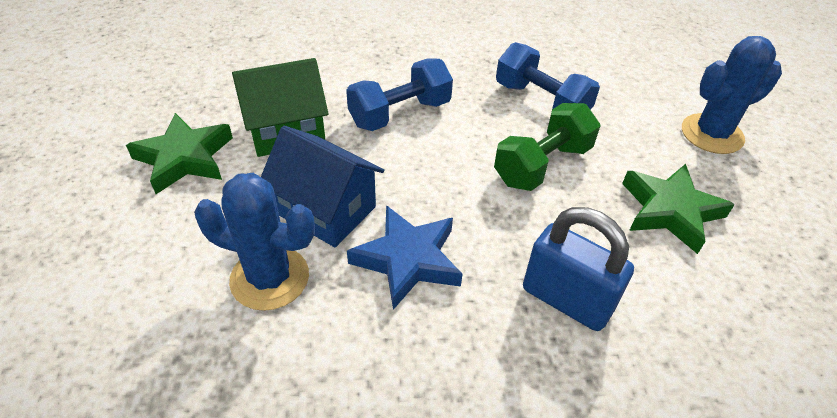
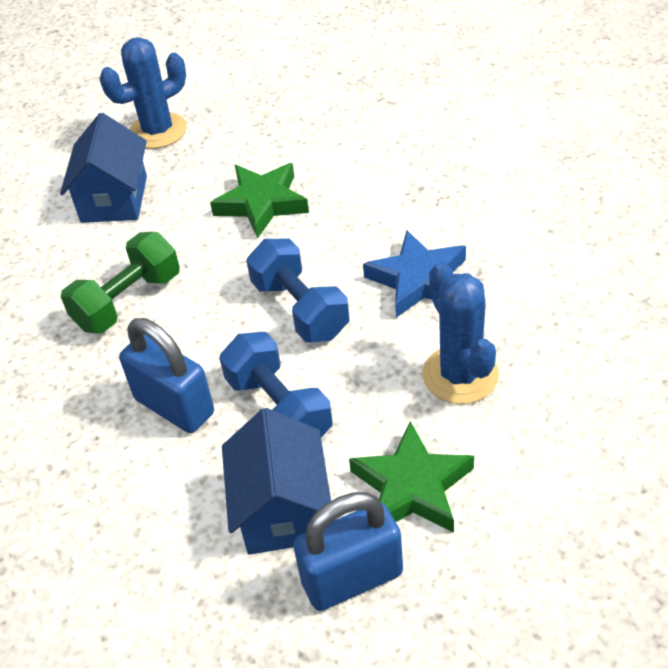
blue house: [261,126,384,247] = 1 -> [60,113,147,223] [222,408,331,555] = 2
blue padlock: [523,207,634,331] = 1 -> [119,318,214,433] [293,492,403,611] = 2
green house: [232,58,329,157] = 1 -> none = 0

